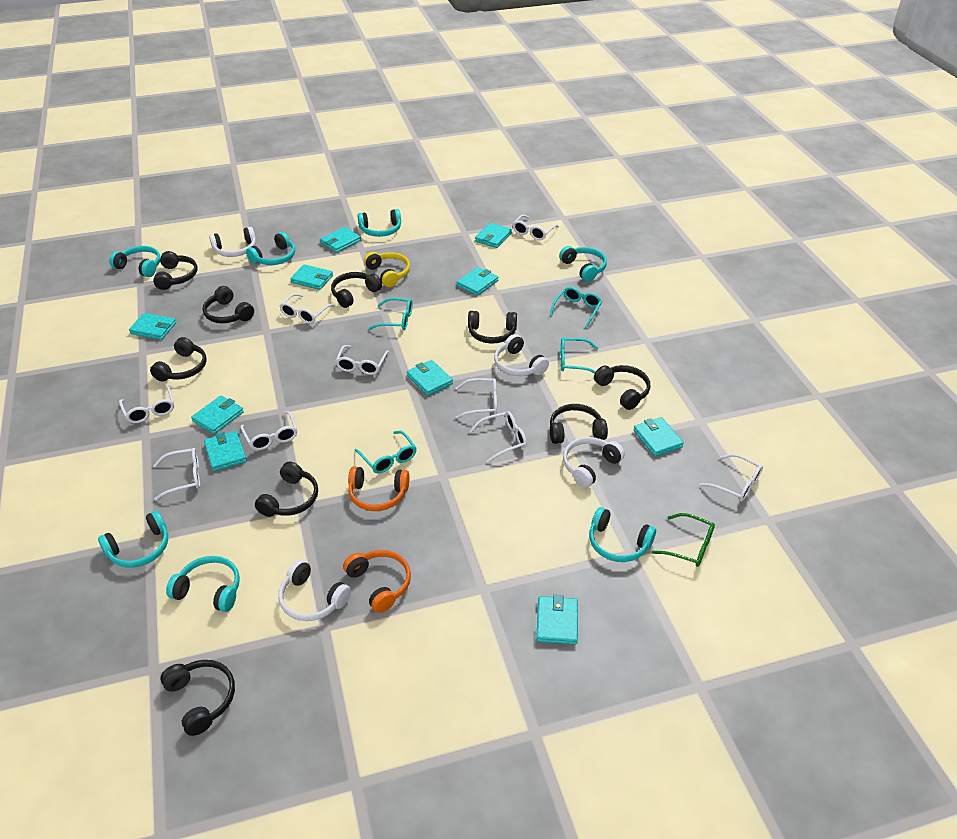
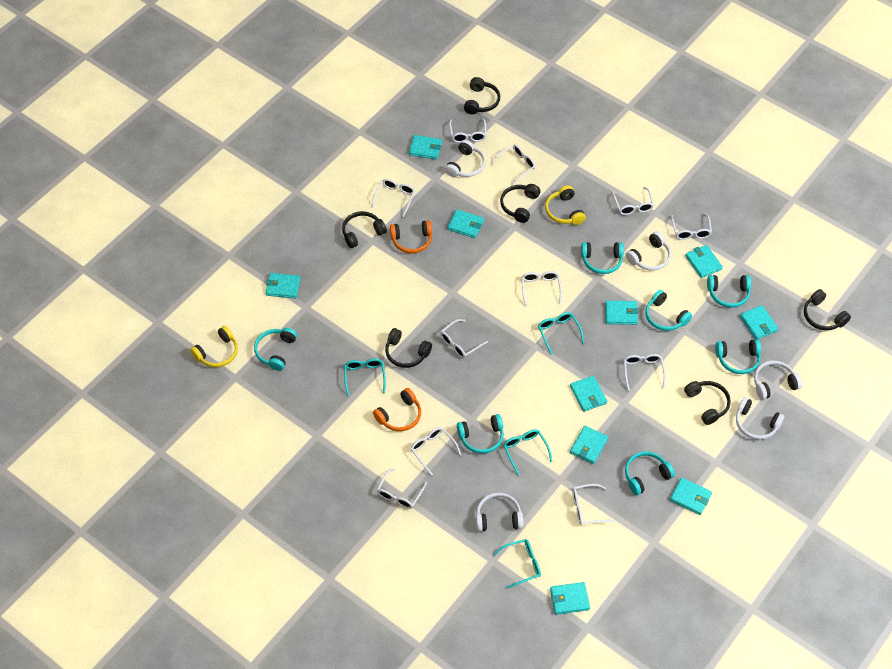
black headphones: [150,337,207,382] [153,251,198,290] [161,660,235,736] [203,286,254,323] [255,462,318,517] [331,272,382,308] [468,311,517,344] [550,404,608,444] [594,365,651,410] = 9 -> [342,211,387,248] [385,328,432,368] [464,77,500,114] [500,184,540,223] [684,381,731,425] [804,289,851,330] = 6
green glasses: [652,513,715,567] = 1 -> none = 0
white glasses: [119,386,174,423] [153,448,200,501] [240,411,297,450] [280,293,335,324] [335,345,389,375] [456,378,497,419] [469,411,527,462] [513,214,559,240] [699,454,763,502] = 9 -> [372,179,415,217] [377,468,427,509] [411,427,461,476] [440,319,488,358] [449,118,486,143] [491,144,535,185] [522,271,562,307] [572,484,614,525] [612,187,654,215] [624,354,666,391] [671,213,712,240] = 11
white headphones: [209,227,256,257] [278,560,351,621] [494,334,549,376] [563,437,625,488] = 4 -> [445,140,486,177] [476,493,523,532] [626,232,671,271] [736,397,784,440] [754,361,802,400] = 5
yellow headphones: [364,252,410,287] = 1 -> [190,326,238,367] [545,186,586,225] = 2

